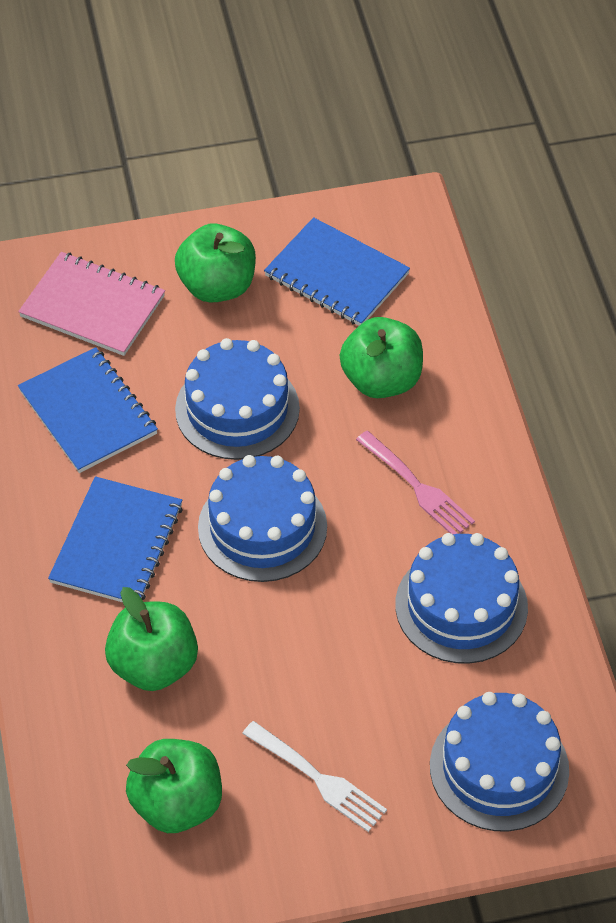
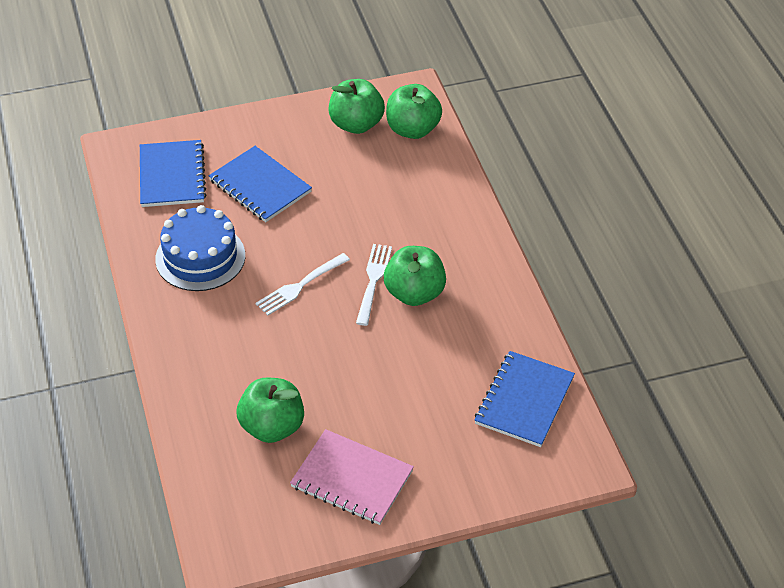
blue cake: [175,338,300,460] [198,455,327,582] [395,533,528,664] [430,692,569,831] = 4 -> [155,205,245,291] = 1
pink fork: [356,431,475,534] = 1 -> none = 0
white fork: [242,721,387,832] = 1 -> [256,253,350,316] [356,244,392,326] = 2

